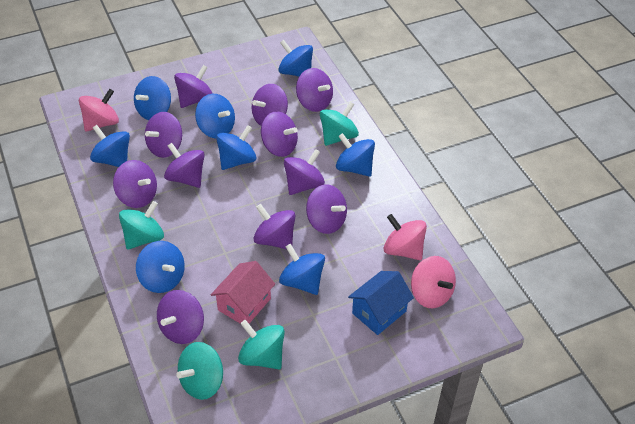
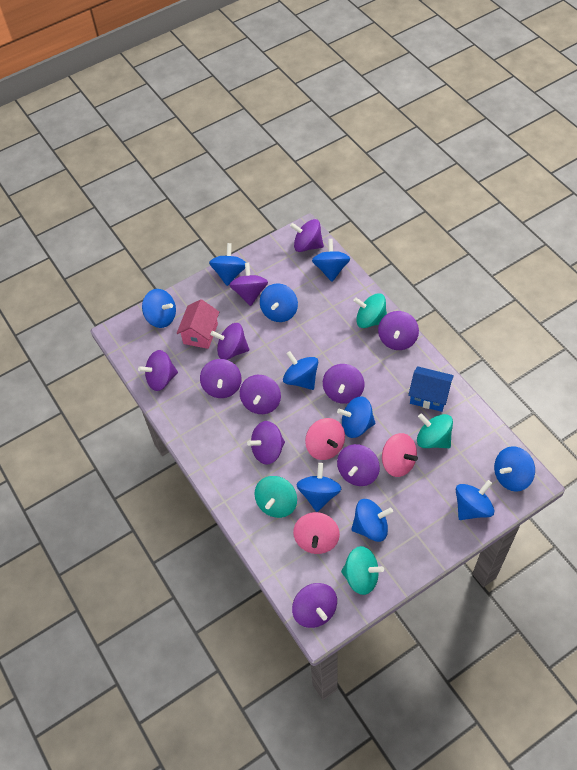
blue spinning top: [90,125,130,167] [134,76,171,120] [136,241,185,293] [195,94,235,138] [216,125,256,170] [278,40,313,77] [279,244,325,295] [336,133,375,177] = 8 -> [142,289,176,328] [209,243,246,286] [260,283,298,322] [283,351,318,390] [297,463,341,512] [312,239,350,282] [337,396,376,438] [351,499,393,542] [456,480,495,520] [494,446,535,492] = 10

